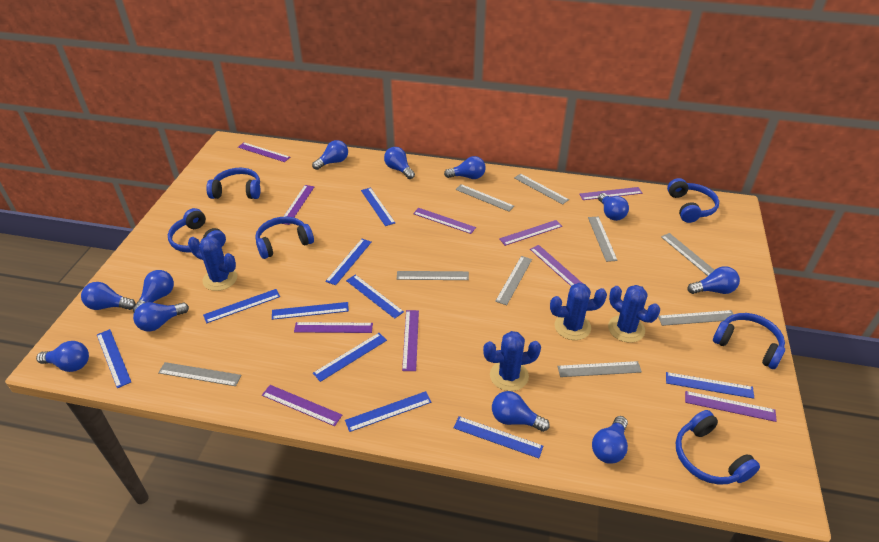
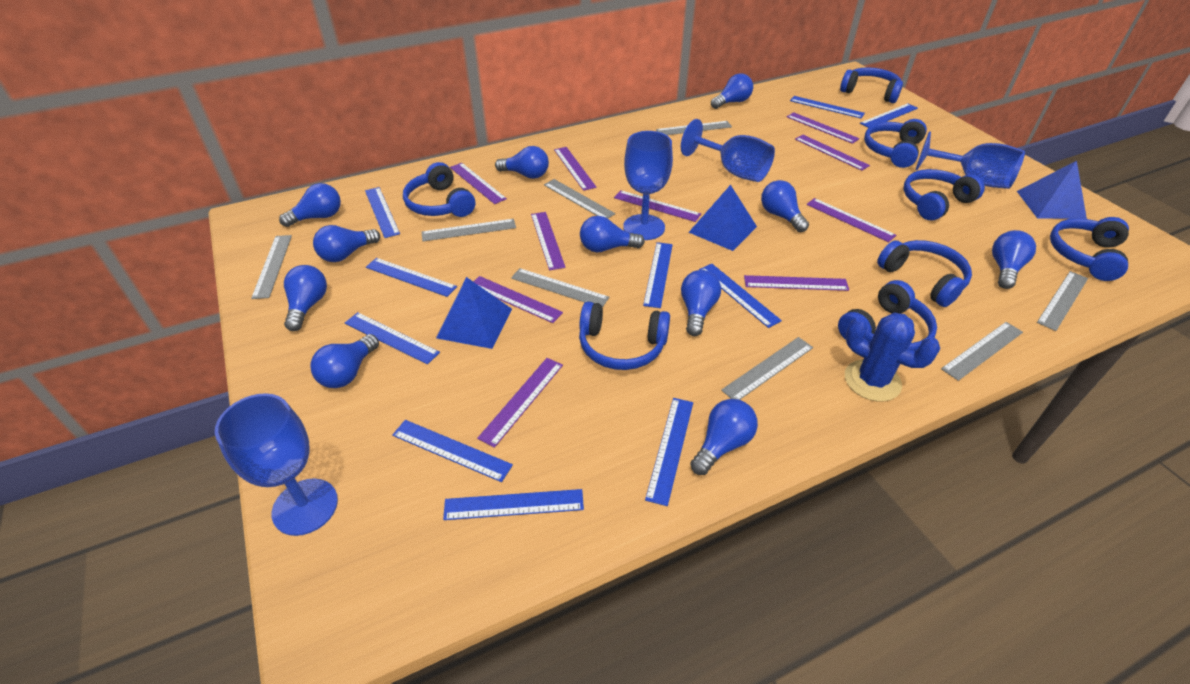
blue cactus: [188,236,237,291] [483,331,541,391] [550,283,607,340] [608,285,660,343] = 4 -> [845,312,940,401] = 1
blue goblet: none = 0 -> [215,393,338,536] [623,131,673,240] [681,119,775,182] [915,131,1025,189] = 4
blue headphones: [168,208,226,253] [206,168,260,199] [255,217,314,259] [667,178,719,223] [676,410,760,485] [713,313,785,369] = 6 -> [403,162,475,217] [579,302,670,370] [838,280,937,351] [840,67,903,103] [864,119,927,168] [877,240,972,307] [904,169,985,221] [1050,217,1129,281] = 8
blue pyramid: none = 0 -> [436,277,512,349] [689,185,757,251] [1017,161,1087,219] = 3
grey ruler: [158,362,241,386] [397,271,469,280] [455,184,514,212] [495,256,532,305] [514,173,569,205] [557,361,642,377] [588,216,618,262] [658,310,733,326] [661,233,714,276] = 9 -> [251,235,292,299] [422,219,516,241] [511,268,609,308] [544,179,615,218] [656,121,732,135] [721,337,813,400] [941,322,1023,381] [1037,271,1088,331] = 8

